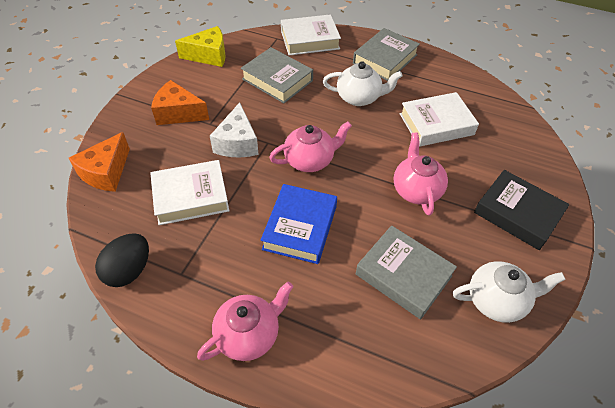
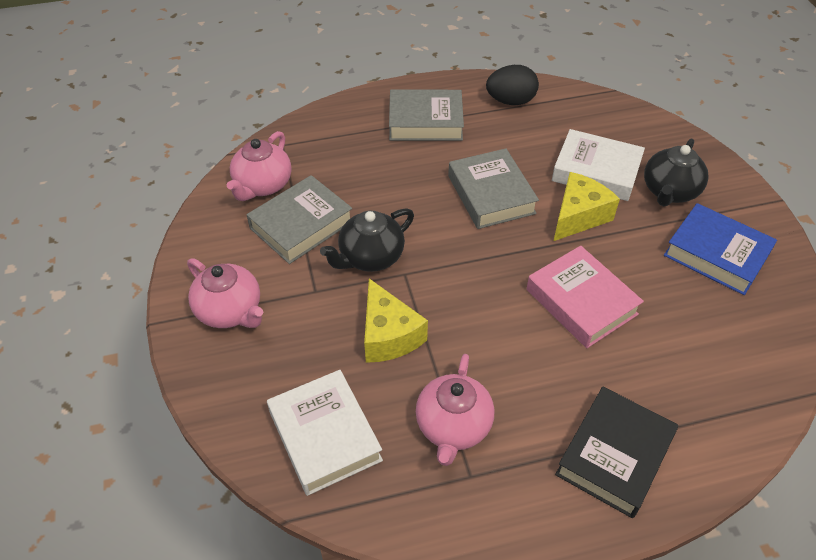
black teapot: none = 0 -> [320,208,414,272] [644,139,709,206] = 2
orange cheese: [69,132,130,192] [151,80,209,125] = 2 -> none = 0
pink book: none = 0 -> [527,246,644,348] = 1
white book: [150,160,230,225] [281,14,341,55] [400,92,479,147] = 3 -> [267,370,383,496] [552,129,645,201] = 2
white cheese: [210,102,259,158] = 1 -> none = 0
white teapot: [323,61,403,106] [453,261,566,323] = 2 -> none = 0
yellow cheese: [175,26,226,67] = 1 -> [364,278,428,363] [554,172,620,241] = 2

